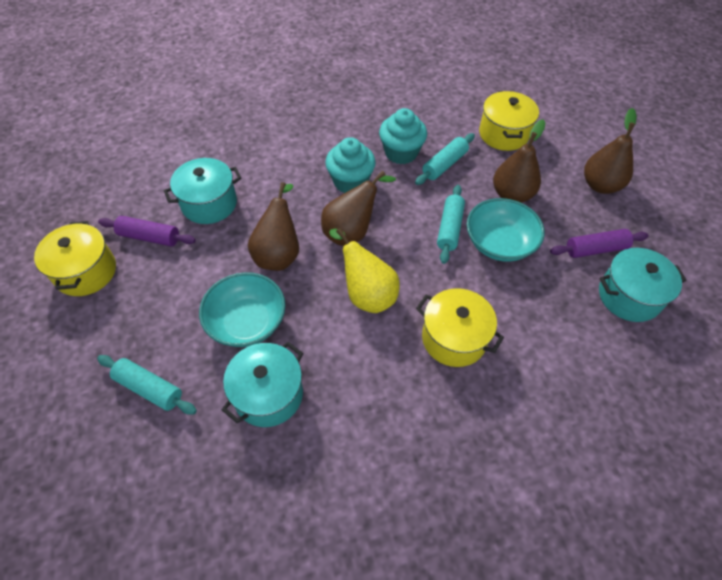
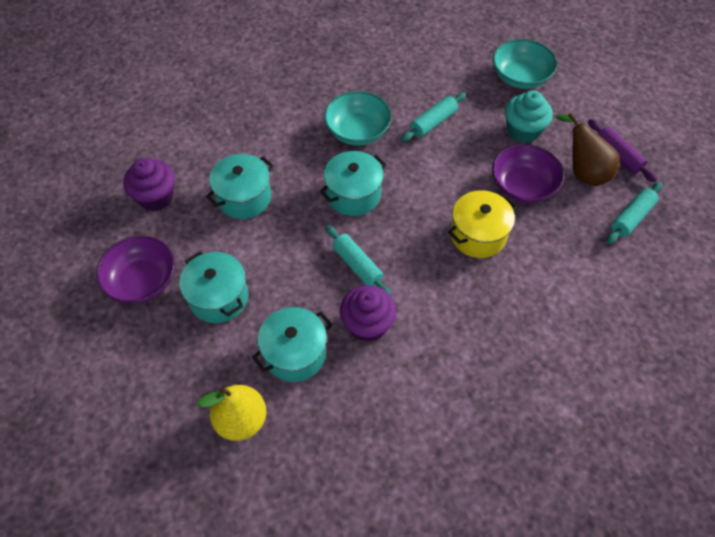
brown pear: [248,182,299,271] [321,171,396,246] [493,119,546,203] [584,108,637,194] = 4 -> [556,113,620,186] = 1
purple bowl: none = 0 -> [96,236,175,304] [492,144,564,203] = 2
purple cupcake: none = 0 -> [123,158,174,211] [340,285,396,342] = 2
purple rolling pin: [98,216,196,246] [550,229,649,258] = 2 -> [588,119,657,182] = 1
turquoise cupcake: [325,137,376,193] [379,108,427,164] = 2 -> [505,90,553,143] = 1
turquoise pot: [164,158,242,224] [222,342,303,427] [599,248,687,322] = 3 -> [179,252,249,323] [206,154,274,219] [252,307,333,382] [320,151,387,216] = 4
yellow pot: [34,221,116,296] [416,288,504,367] [479,91,539,151] = 3 -> [448,190,517,258] = 1

